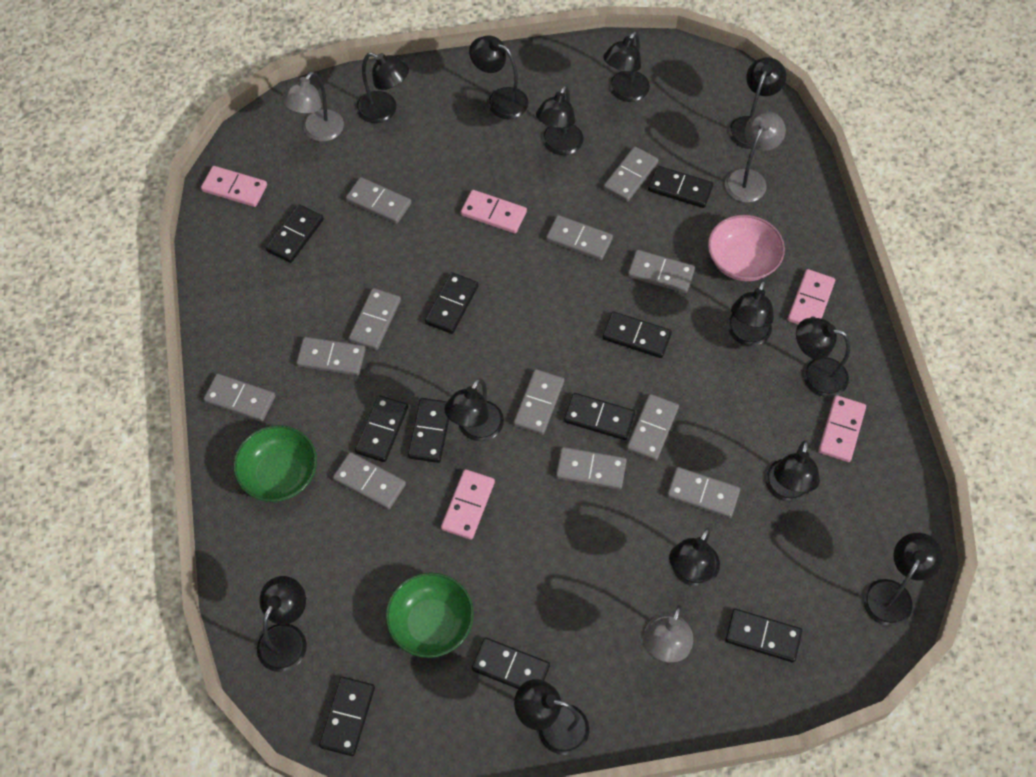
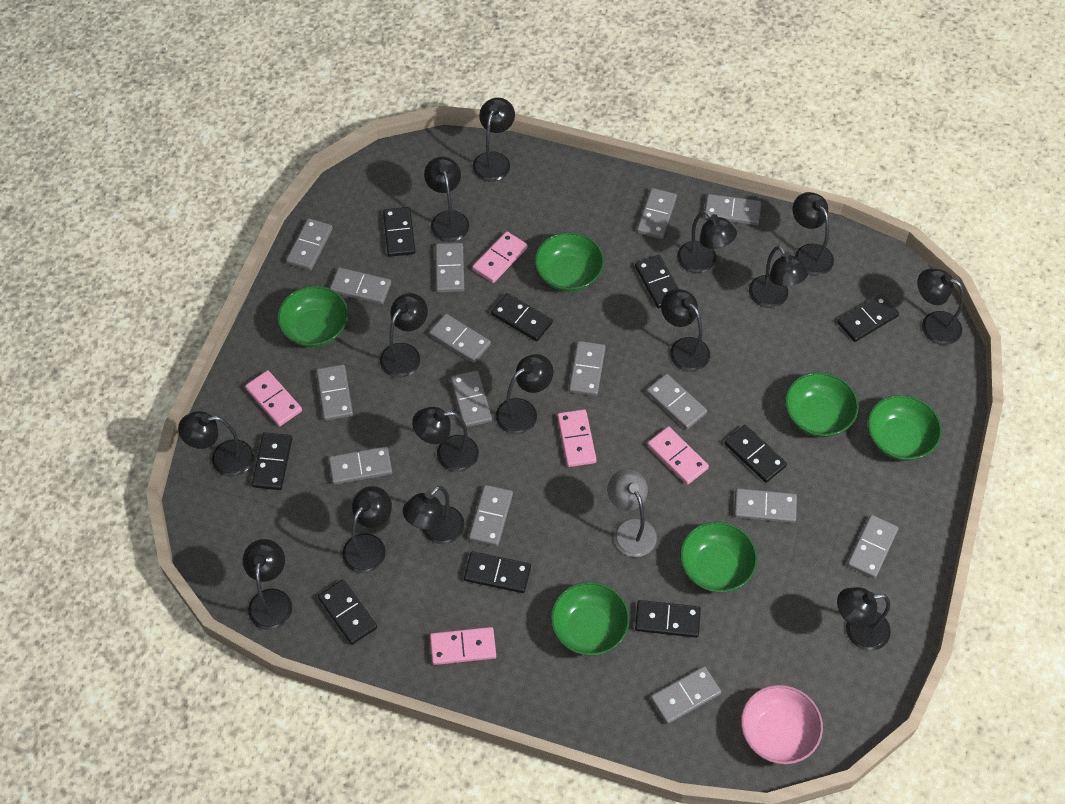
black domino: [266,204,324,263] [319,677,375,756] [355,395,408,462] [408,398,449,463] [425,272,479,334] [472,638,550,689] [564,393,635,440] [603,312,672,358] [648,166,713,208] [725,609,802,662] = 10 -> [252,432,292,490] [318,579,377,645] [383,207,415,257] [464,551,531,593] [491,293,553,341] [635,255,679,308] [635,600,701,638] [724,425,787,483] [838,294,899,342] = 9
black lamp: [257,576,307,672] [356,52,409,123] [444,378,504,441] [469,36,528,119] [514,679,590,755] [536,85,583,155] [603,31,650,102] [669,528,720,587] [728,280,774,346] [729,57,786,149] [765,440,820,502] [796,318,850,397] [863,533,943,626] = 13 -> [178,411,254,477] [243,539,292,630] [342,486,392,573] [380,293,428,378] [403,486,465,544] [412,407,479,472] [424,157,469,242] [473,98,515,182] [496,354,553,434] [661,289,710,372] [677,210,737,273] [749,246,808,308] [793,192,834,276] [837,587,891,651] [917,269,964,345] = 15
green bowl: [233,425,317,502] [386,573,474,658] = 2 -> [277,286,348,347] [535,232,604,292] [551,582,630,656] [680,522,758,593] [785,372,859,437] [867,395,942,461] = 6
grey domino: [203,373,275,422] [296,337,366,376] [333,452,406,510] [346,177,411,224] [348,288,401,350] [513,369,564,435] [546,215,613,261] [556,447,627,490] [603,146,658,202] [626,394,679,461] [628,250,695,293] [667,467,740,518] = 12 -> [286,218,333,270] [316,364,353,421] [328,446,392,485] [330,267,391,304] [429,314,491,363] [435,243,464,293] [450,370,492,427] [469,485,513,546] [569,341,606,396] [637,188,677,239] [646,374,707,429] [650,666,721,724] [704,194,761,225] [734,488,797,523] [847,515,899,578] = 15
grey lamp: [282,72,344,142] [643,605,693,662] [725,111,786,203] = 3 -> [607,469,657,557] = 1

